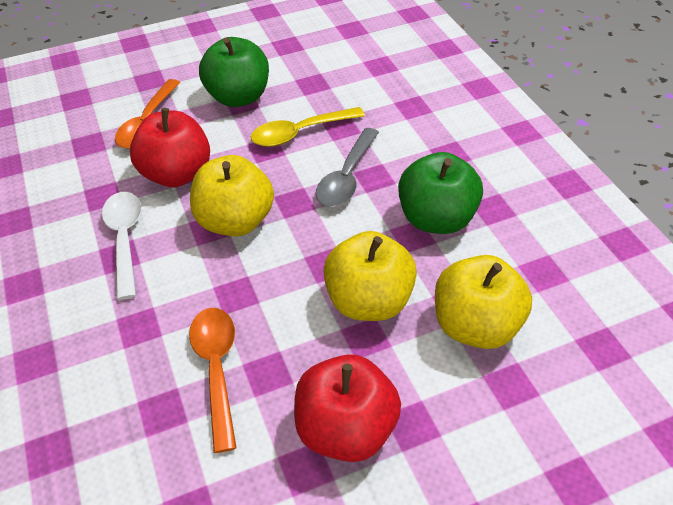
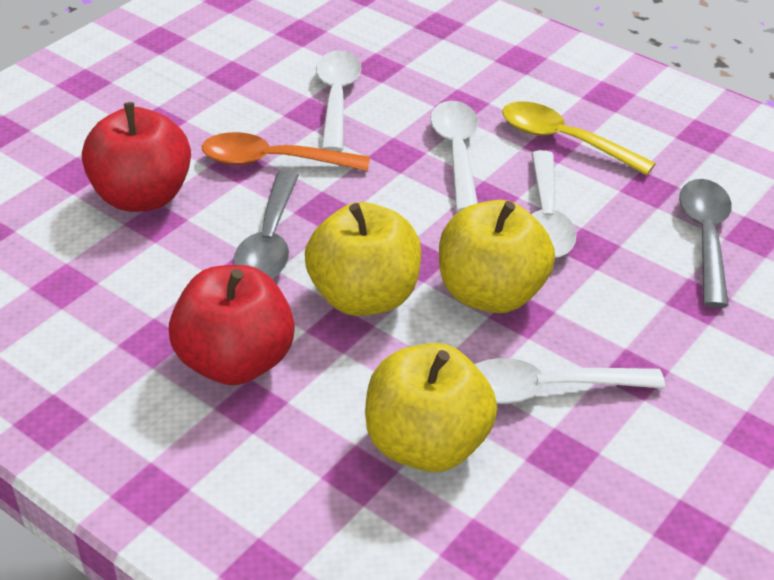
green apple: [199,37,269,107] [398,152,483,234] = 2 -> none = 0
grey spoon: [316,128,379,207] = 1 -> [233,170,299,279] [679,179,732,308] = 2
orange spoon: [115,79,181,148] [189,308,237,453] = 2 -> [202,132,370,171] = 1
white spoon: [102,192,142,300] = 1 -> [316,50,361,152] [430,101,478,212] [475,358,665,404] [531,150,576,258] = 4

